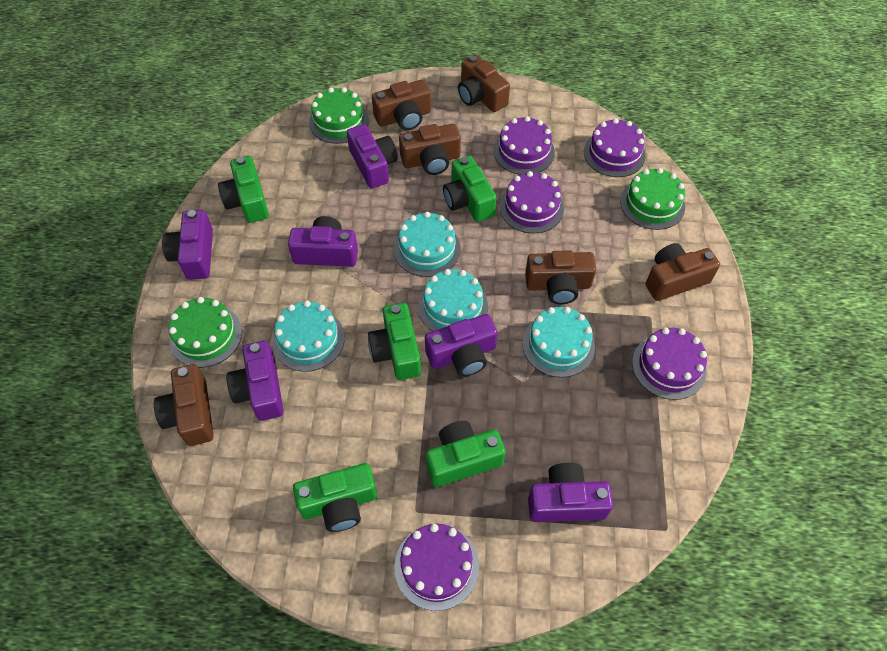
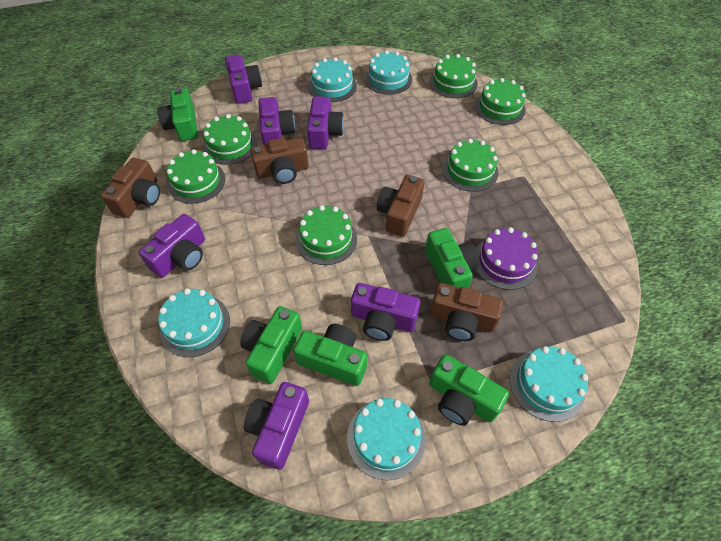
brown camera: [154,364,214,446] [372,80,431,130] [399,124,461,175] [458,55,510,112] [525,250,596,304] [646,243,720,301] = 6 -> [101,158,160,218] [250,138,309,184] [377,175,424,237] [430,283,503,341] = 4
green cake: [169,297,242,368] [309,87,369,144] [620,168,685,230] = 3 -> [167,149,225,204] [203,114,257,165] [296,205,357,265] [429,54,478,98] [442,139,498,192] [475,78,526,125] = 6
purple cake: [394,524,479,611] [494,116,555,175] [500,171,564,233] [584,118,646,177] [632,328,707,400] = 5 -> [476,227,538,290] = 1
turquoise cake: [272,300,345,372] [394,212,461,277] [418,269,488,331] [523,307,595,378] = 4 -> [158,288,230,357] [308,57,357,102] [347,398,425,480] [365,50,412,95] [510,346,588,422] = 5

